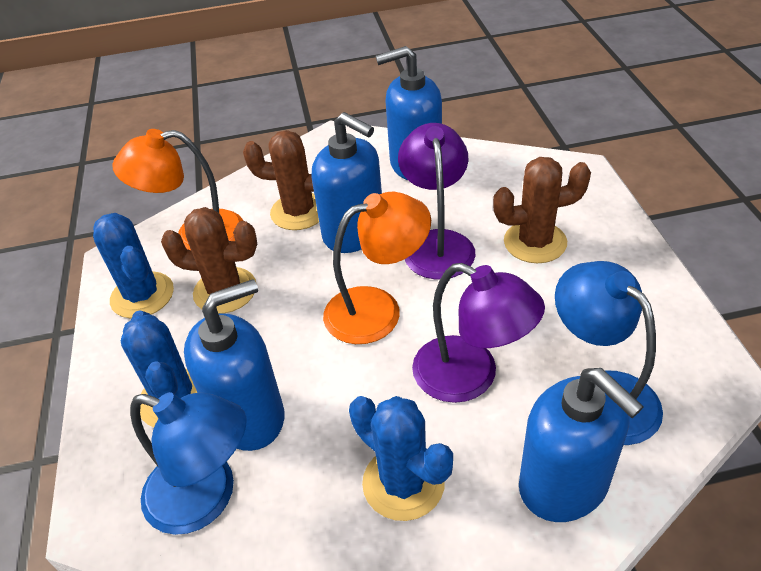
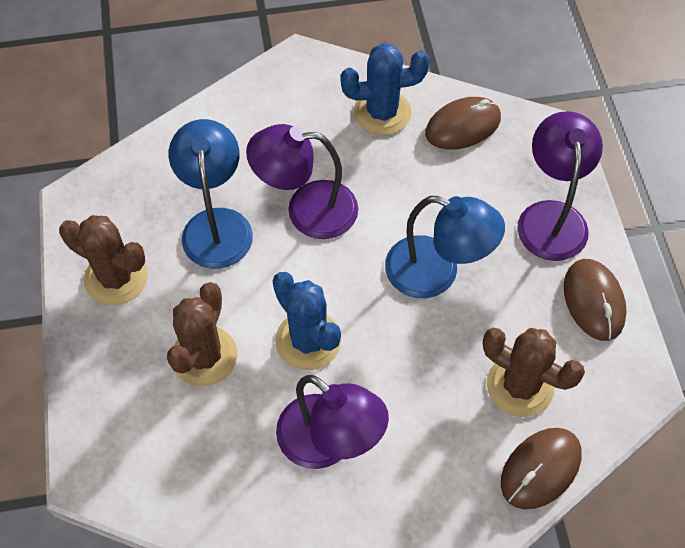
blue cactus: [93,213,174,319] [121,311,197,427] [349,396,453,521] = 3 -> [273,272,341,370] [340,43,430,135] = 2
blue soap dispenser: [184,279,284,451] [311,112,382,253] [376,46,442,180] [519,368,644,522] = 4 -> none = 0
brown mouse: none = 0 -> [425,97,501,150] [501,428,582,509] [564,259,627,341] = 3
orange lamp: [112,129,243,250] [323,192,431,344] = 2 -> none = 0
purple lamp: [398,123,475,279] [412,263,545,403] = 2 -> [246,124,358,239] [276,375,389,469] [517,111,603,261] = 3

